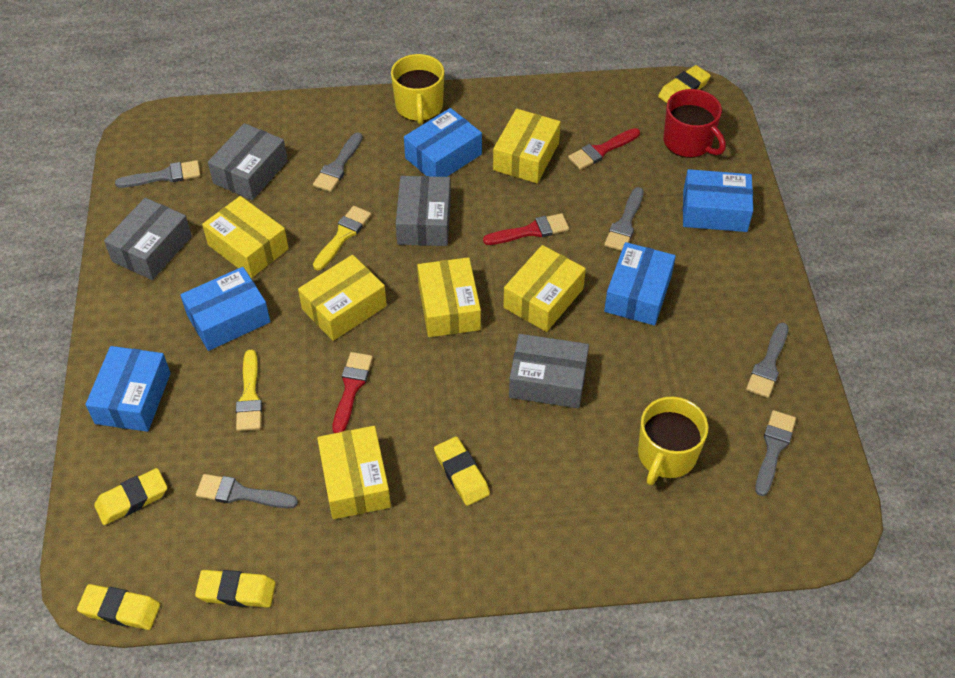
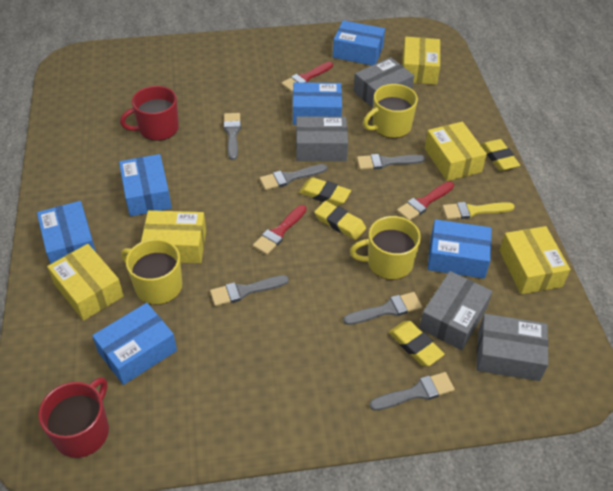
blue box: [85,346,171,432] [180,267,271,351] [404,108,482,177] [604,242,676,326] [683,169,753,232] = 5 -> [37,201,96,264] [92,303,177,385] [119,154,172,216] [293,82,342,125] [333,20,385,65] [428,219,492,279] = 6
red mug: [664,89,726,158] = 1 -> [38,377,109,458] [120,86,179,141] = 2
yellow box: [202,196,289,278] [298,255,387,341] [317,426,391,519] [417,257,481,337] [493,109,561,183] [503,245,586,332] = 6 -> [47,244,124,320] [141,210,206,263] [402,37,440,85] [425,122,487,181] [499,226,570,294] = 5
yellow brush: [236,349,262,431] [313,206,371,270] = 2 -> [442,202,515,220] = 1
yellow eraser: [77,584,160,630] [94,468,167,525] [195,570,276,608] [434,436,490,506] [658,65,711,103] = 5 -> [299,177,351,206] [315,201,366,240] [389,321,445,366] [481,139,520,171] = 4
yellow mug: [391,54,444,124] [638,397,708,485] = 2 -> [121,239,182,305] [350,216,421,280] [363,84,418,138] = 3

